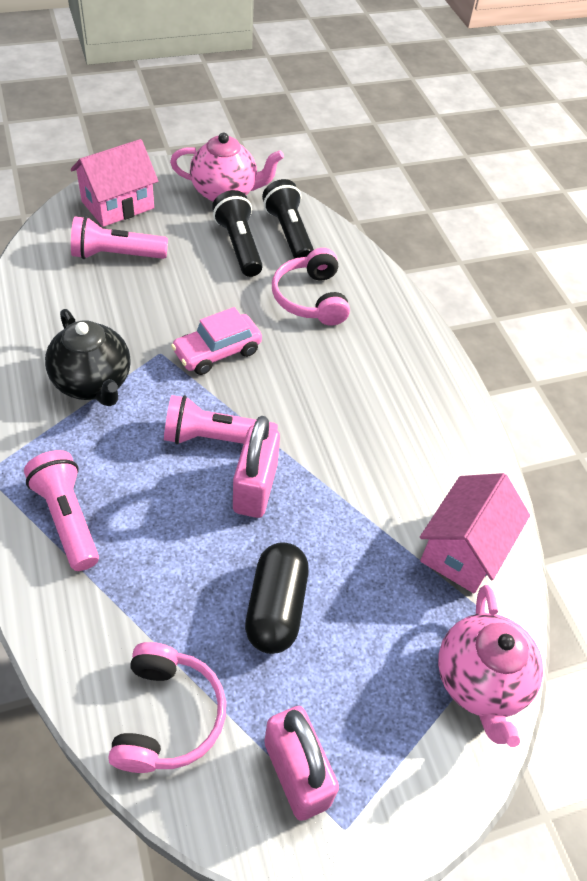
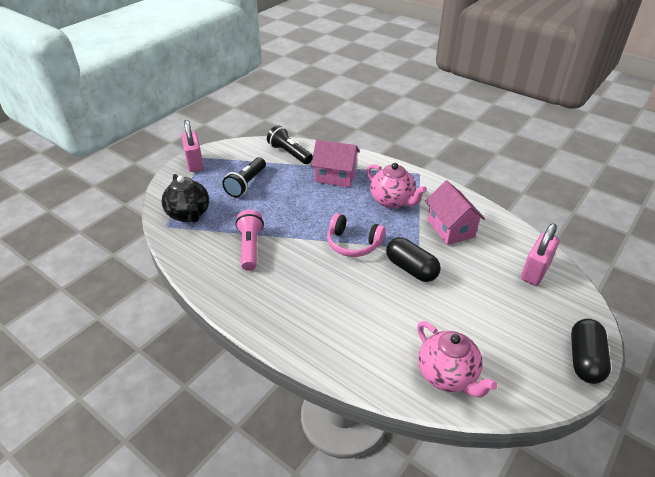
black capsule: [245,542,309,654] = 1 -> [386,237,441,282] [571,319,611,384] = 2
pink car: [171,307,262,375] = 1 -> none = 0
pink flashlight: [24,450,99,571] [71,216,168,259] [164,395,278,444] = 3 -> [236,210,264,271] = 1
pink headphones: [108,642,226,773] [272,248,350,326] = 2 -> [327,213,385,257] = 1

